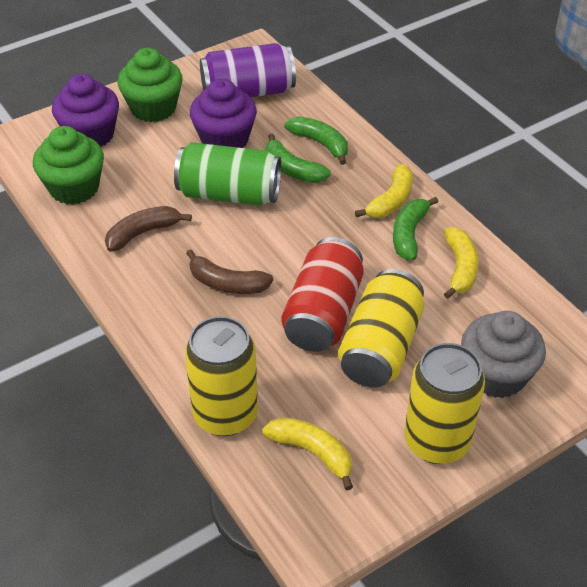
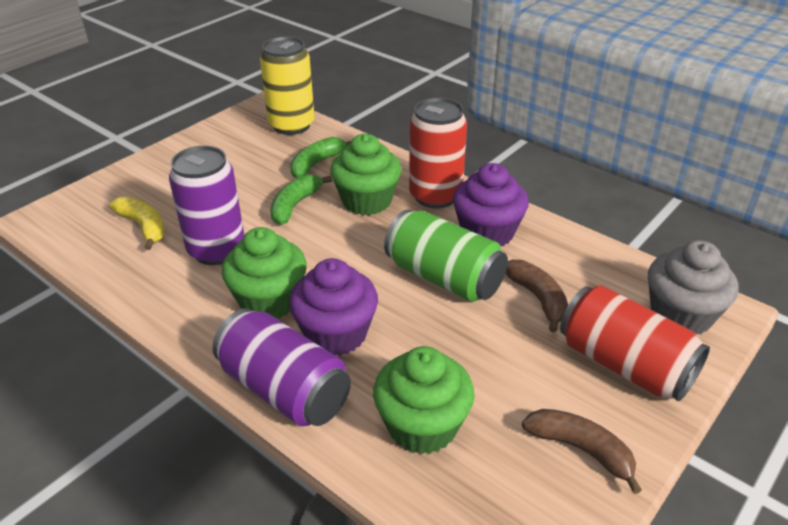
green banana: [266,133,331,183] [284,116,348,165] [393,197,439,260] = 3 -> [270,174,332,225] [290,137,351,179] = 2
green cupcake: [33,126,104,205] [117,48,183,122] = 2 -> [222,227,307,318] [330,134,402,215] [373,346,475,454] = 3
purple can: [200,43,296,97] = 1 -> [169,146,244,265] [212,308,351,426] = 2
red can: [281,237,364,352] = 1 -> [409,97,467,208] [560,285,710,401] = 2
yellow banana: [262,417,353,490] [355,164,413,218] [444,227,479,299] = 3 -> [109,196,165,250] = 1
yellow can: [185,316,258,436] [338,269,425,387] [404,343,485,464] = 3 -> [260,37,315,135] = 1

